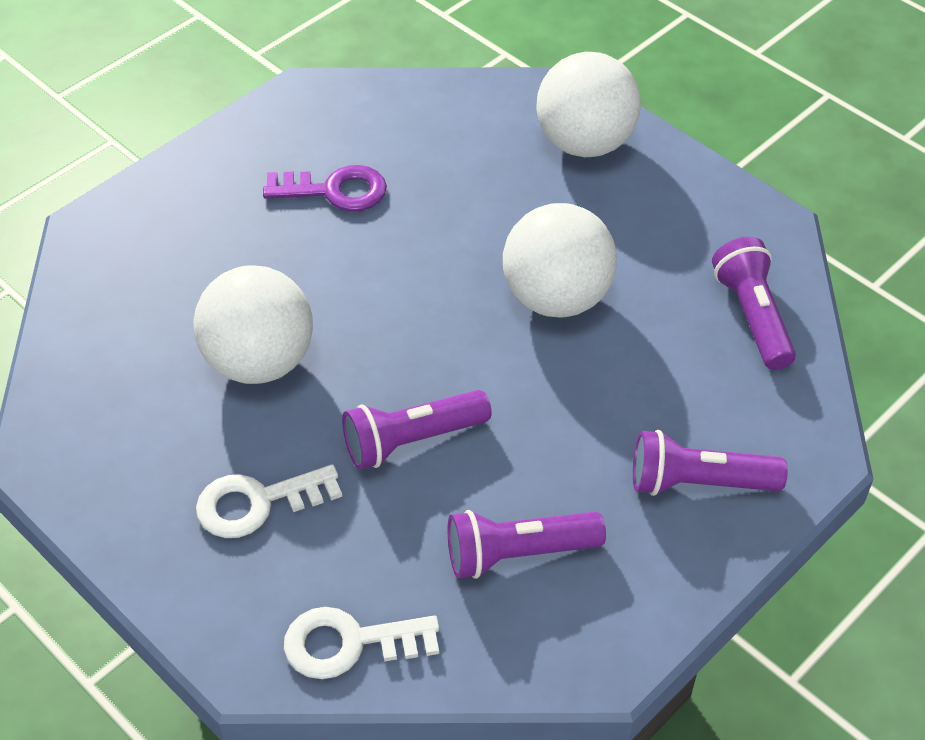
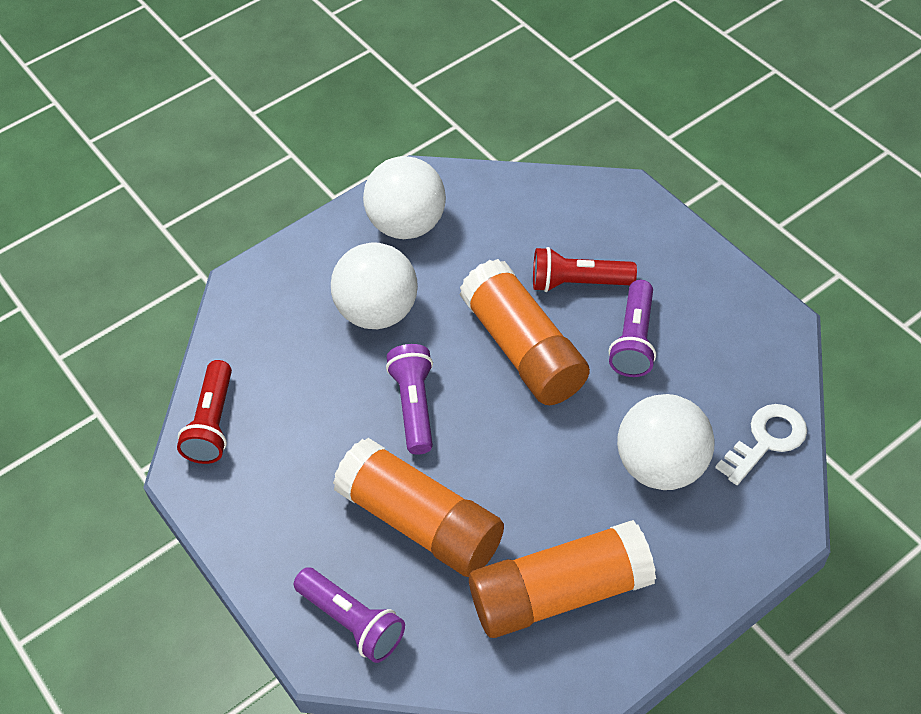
orange glue stick: none = 0 -> [333,438,504,577] [460,259,590,405] [469,520,656,638] = 3
purple flashlight: [342,390,492,470] [447,510,606,579] [633,430,788,496] [712,237,796,370] = 4 -> [294,567,405,663] [386,344,433,455] [608,280,656,377] = 3
purple key: [263,165,387,211] = 1 -> none = 0
red flashlight: none = 0 -> [177,360,232,464] [533,247,637,292] = 2
white key: [196,464,342,538] [284,607,439,679] = 2 -> [715,404,807,485] = 1

